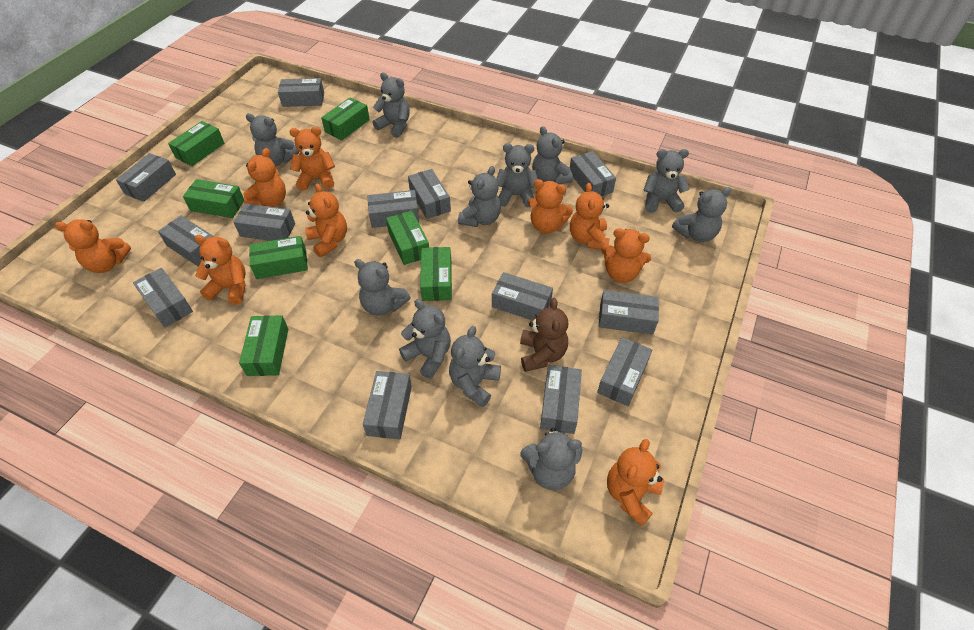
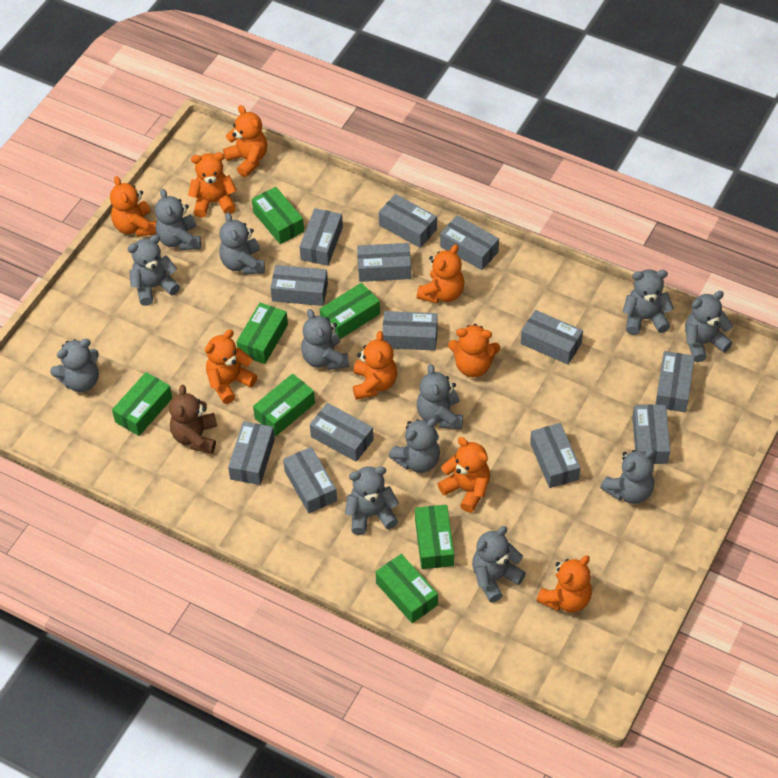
grey teddy bear: [246,113,299,166] [354,259,411,316] [373,73,410,138] [399,299,451,379] [449,326,501,407] [458,166,501,227] [496,143,538,207] [520,428,582,490] [532,126,573,184] [643,149,689,213] [672,187,732,242] = 11 -> [50,339,99,392] [127,235,180,306] [155,189,201,250] [219,212,265,274] [301,309,349,370] [345,466,399,535] [389,418,440,473] [417,364,463,429] [472,526,526,602] [600,449,655,504] [623,269,674,335] [685,291,733,362] = 12

